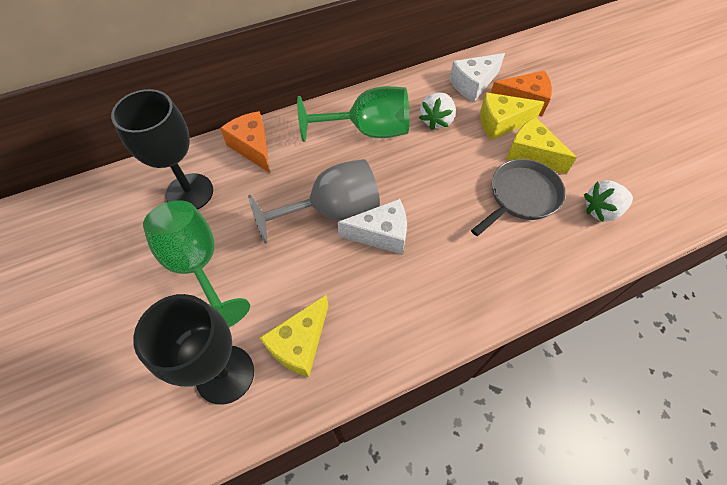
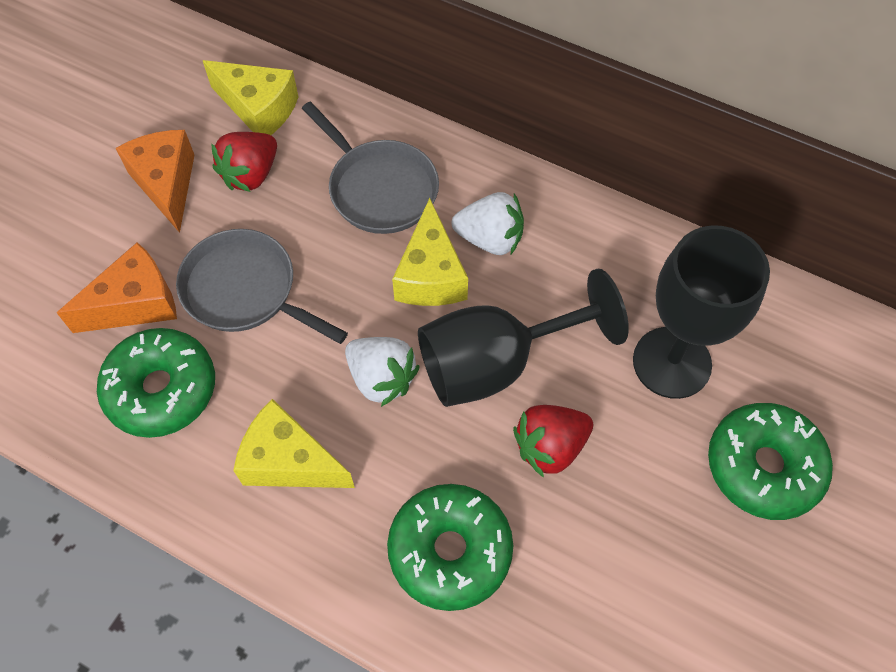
green donut: none = 0 -> [97,328,215,438] [387,484,513,611] [708,403,833,520] = 3
green goblet: [143,200,250,328] [297,86,409,142] = 2 -> none = 0
grey goblet: [248,159,380,244] = 1 -> none = 0
grey pan: [471,159,565,236] = 1 -> [176,229,348,344] [301,102,439,234] = 2
red strawberry: none = 0 -> [211,132,277,192] [513,405,593,478] = 2
white cheese: [337,199,407,254] [449,53,505,102] = 2 -> none = 0

